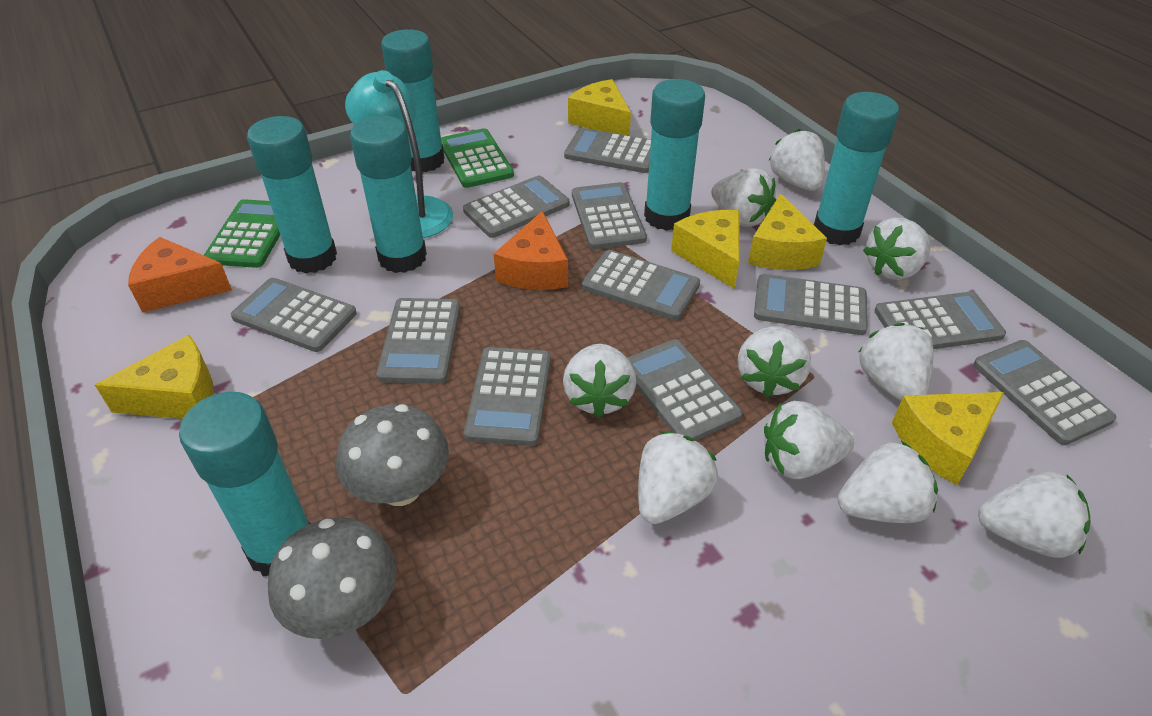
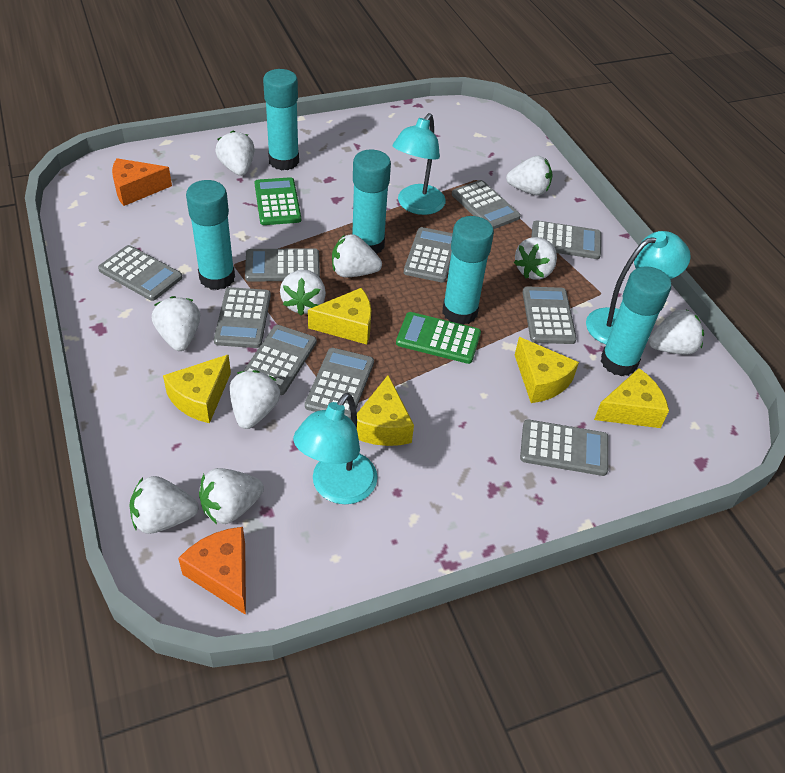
grey calculator: [231,278,357,352] [376,298,460,384] [463,176,569,238] [464,347,551,446] [564,128,651,173] [572,182,647,249] [582,250,700,320] [627,339,743,441] [754,274,868,335] [875,291,1006,349] [973,340,1116,445] = 11 -> [98,245,182,301] [214,287,271,348] [243,325,317,395] [245,248,320,282] [305,348,374,419] [404,227,453,283] [452,180,521,230] [520,419,609,476] [522,286,577,344] [531,220,601,259] = 10
grey mushroom: [268,517,396,639] [336,404,449,506] = 2 -> none = 0
turquoise glue stick: [179,392,310,577] [247,116,337,274] [350,116,427,273] [381,29,444,172] [644,79,705,231] [814,92,899,245] = 6 -> [186,180,235,290] [263,69,299,170] [352,150,391,254] [442,216,494,325] [601,266,672,376] = 5
turquoise lamp: [345,70,453,238] = 1 -> [293,393,377,504] [392,113,446,215] [586,231,691,344] = 3

